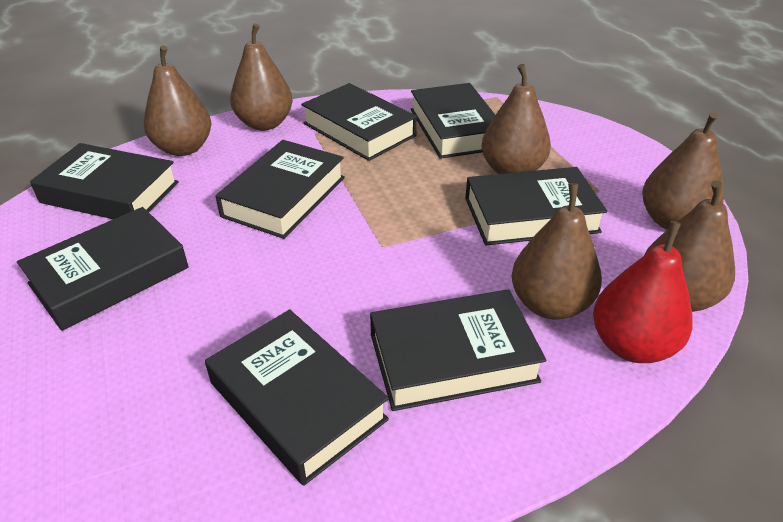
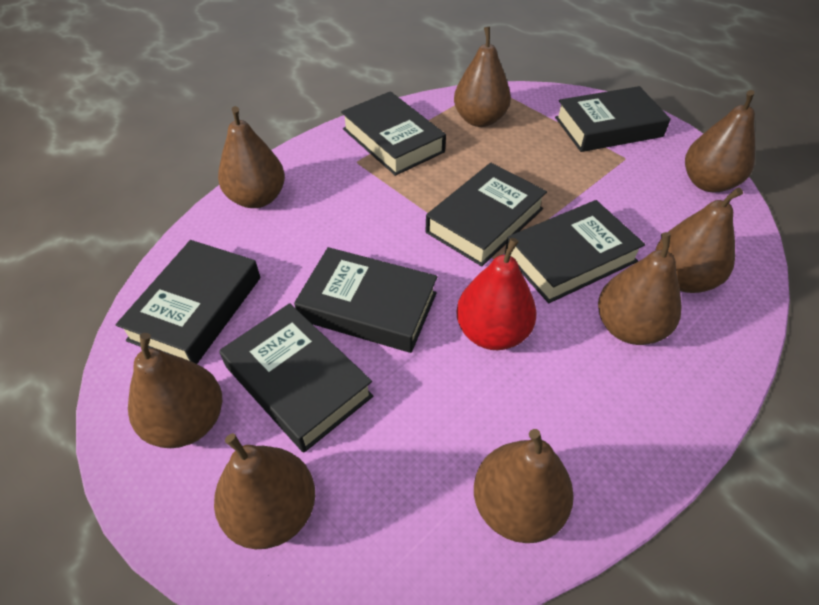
black book: [17,207,189,331] [30,143,179,219] [205,309,389,486] [216,140,345,239] [301,83,417,161] [370,290,547,411] [411,83,495,159] [465,167,607,245] = 8 -> [115,240,260,364] [219,303,373,452] [294,247,438,353] [341,91,446,176] [426,163,547,266] [505,200,645,303] [555,86,671,152] = 7
brown pear: [144,45,211,156] [230,23,293,130] [481,64,551,174] [512,183,602,320] [642,112,724,230] [644,180,735,312] = 6 -> [128,333,222,448] [214,433,315,549] [218,106,285,208] [454,27,511,127] [474,429,574,543] [598,232,682,345] [655,187,743,293] [685,90,755,192] = 8

